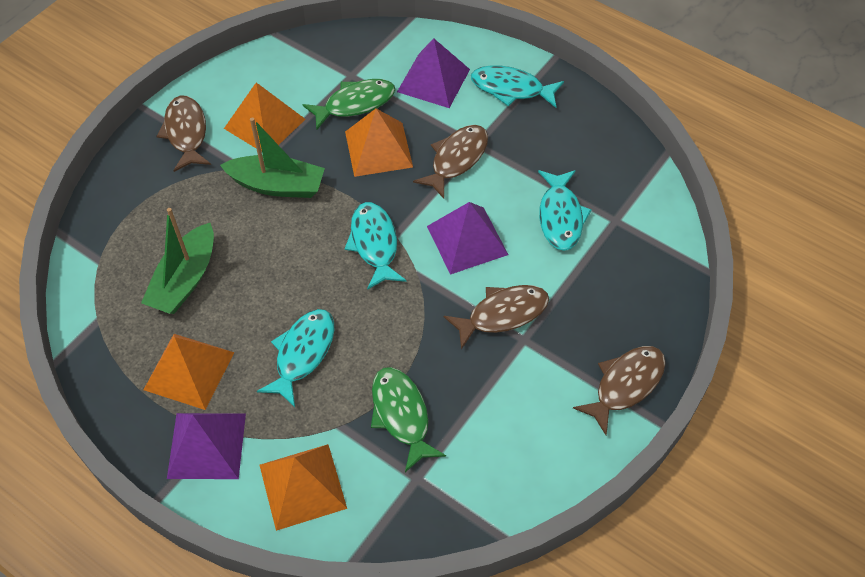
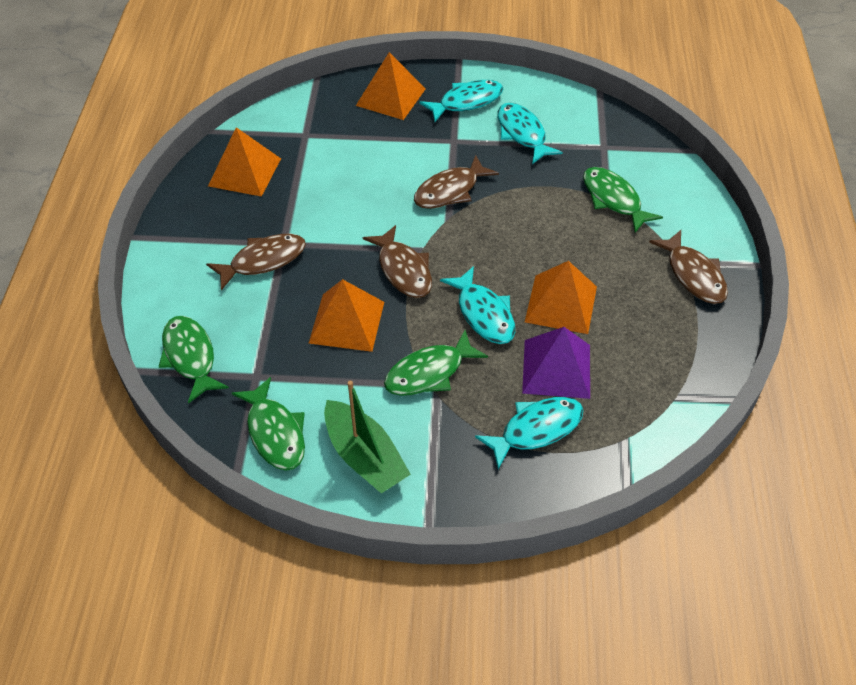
green boat: [141,208,214,314] [220,117,325,198] = 2 -> [324,381,411,494] = 1
green fish: [302,79,395,130] [371,367,446,472] = 2 -> [159,316,229,404] [232,377,305,471] [384,330,488,396] [583,167,663,233] = 4
purple pyramid: [167,413,246,479] [397,38,470,108] [427,202,508,275] = 3 -> [522,327,590,399] = 1

